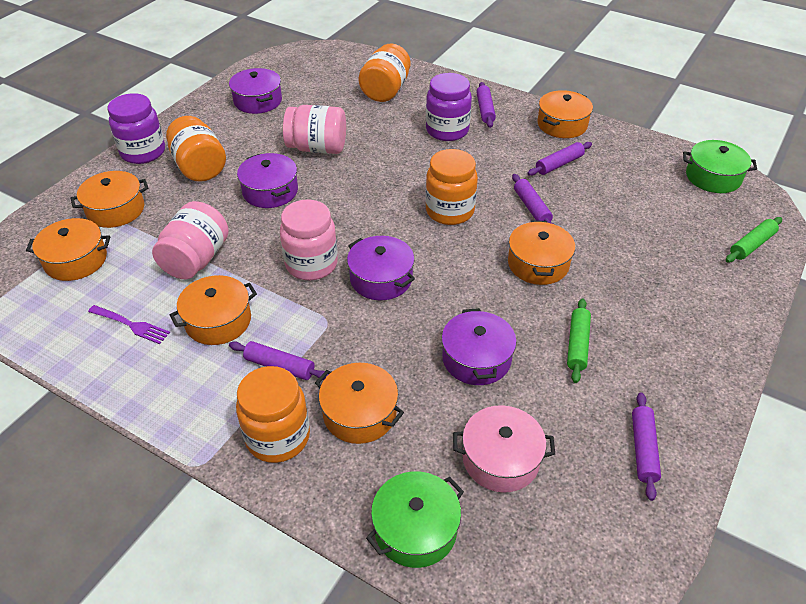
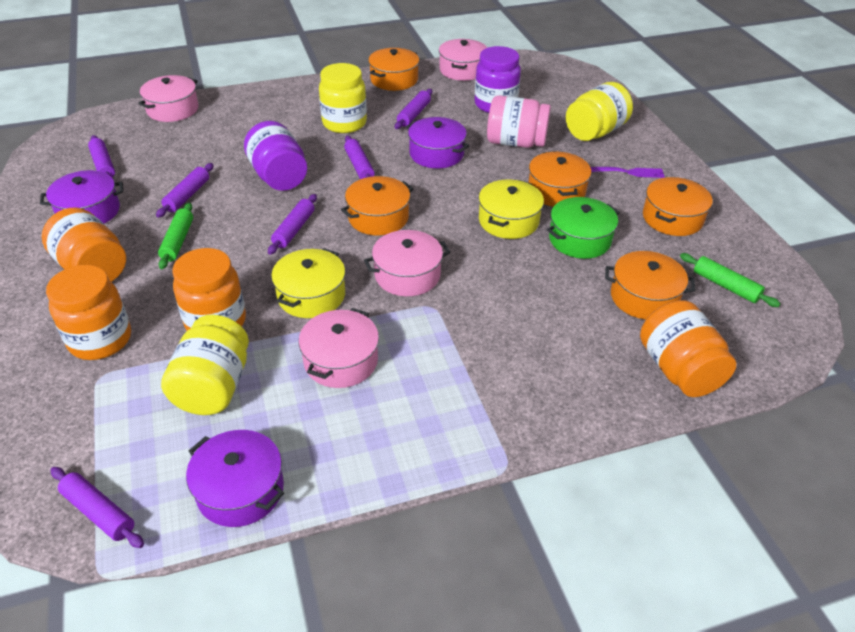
green pot: [366,471,464,568] [683,140,757,193] = 2 -> [547,197,620,259] = 1
orange pot: [26,218,110,281] [71,171,148,228] [170,275,257,345] [315,363,404,444] [508,220,575,285] [537,90,593,138] = 6 -> [341,176,414,235] [368,48,419,91] [528,151,591,207] [605,251,695,320] [643,177,713,236] = 5
pink jar: [152,201,229,279] [280,200,338,280] [283,105,346,154] = 3 -> [487,95,551,148] = 1
pink pot: [453,405,555,493] = 1 -> [138,75,199,122] [298,308,379,388] [364,230,450,296] [439,39,487,81] = 4
purple pot: [229,68,282,114] [237,153,298,208] [347,236,415,300] [442,308,517,385] = 4 -> [40,170,123,223] [186,430,284,527] [406,117,469,168] = 3
purple rolling pin: [229,341,329,380] [477,82,496,128] [512,174,553,224] [527,142,592,176] [632,392,661,501] = 5 -> [50,467,144,548] [88,135,115,177] [156,163,214,217] [268,194,317,255] [344,136,375,179] [395,89,432,129] = 6
yellow jar: none = 0 -> [161,315,249,415] [319,63,367,133] [566,82,633,141] = 3
yellow pot: none = 0 -> [271,248,345,318] [479,180,544,239] = 2

